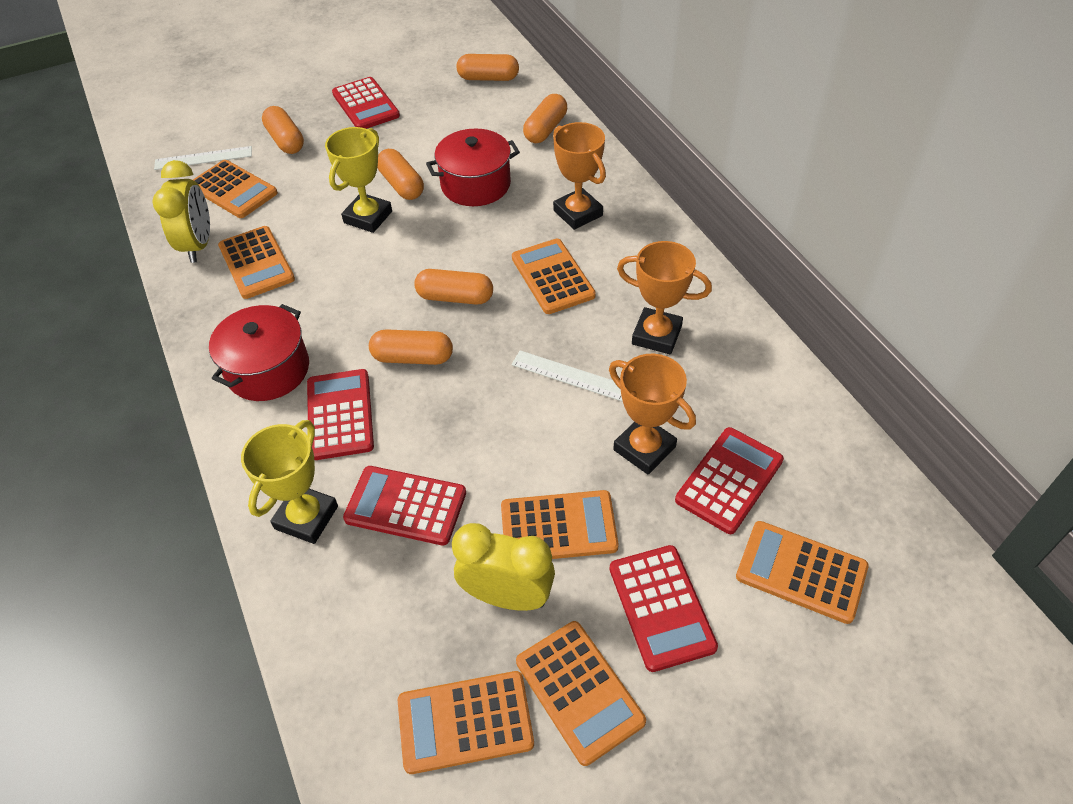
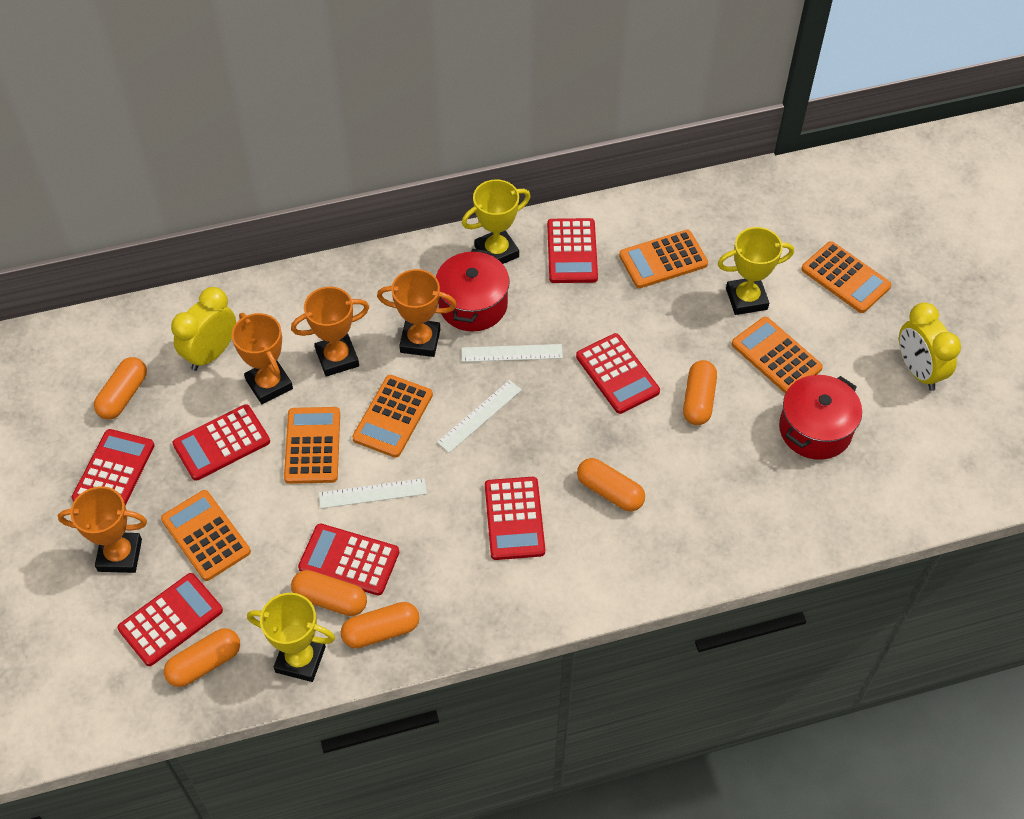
orange calculator: [193,160,278,218] [218,226,295,299] [398,671,534,774] [501,490,619,559] [512,238,596,314] [516,621,646,766] [736,521,869,624] = 7 -> [161,490,251,581] [284,407,340,484] [352,375,433,458] [619,230,708,288] [732,317,823,394] [801,241,892,313] = 6
orange trophy: [553,122,606,230] [609,354,696,475] [617,241,712,354] = 3 -> [58,486,147,573] [232,313,293,404] [291,287,369,376] [377,269,457,357] = 4
red calculator: [307,369,374,460] [332,77,400,129] [343,466,466,546] [609,545,718,672] [675,427,784,534] = 5 -> [72,429,155,505] [118,573,223,666] [172,404,270,481] [298,524,399,596] [485,477,545,560] [547,218,598,283] [576,333,660,414] = 7
white ruler: [154,146,252,170] [511,350,623,402] = 2 -> [319,478,427,509] [437,380,522,453] [462,344,563,362] = 3
yellow trophy: [241,420,338,544] [325,127,392,233] = 2 -> [247,593,335,682] [462,179,531,264] [718,227,794,315] = 3

